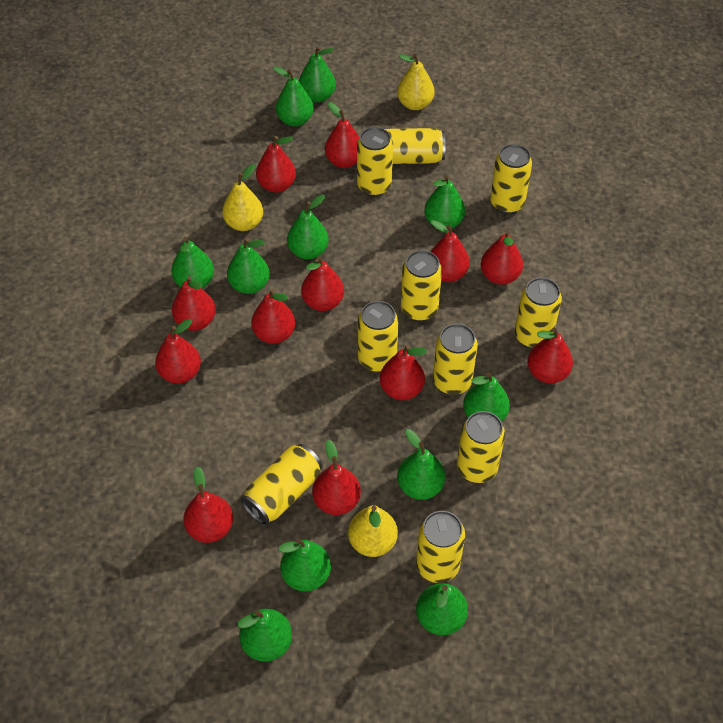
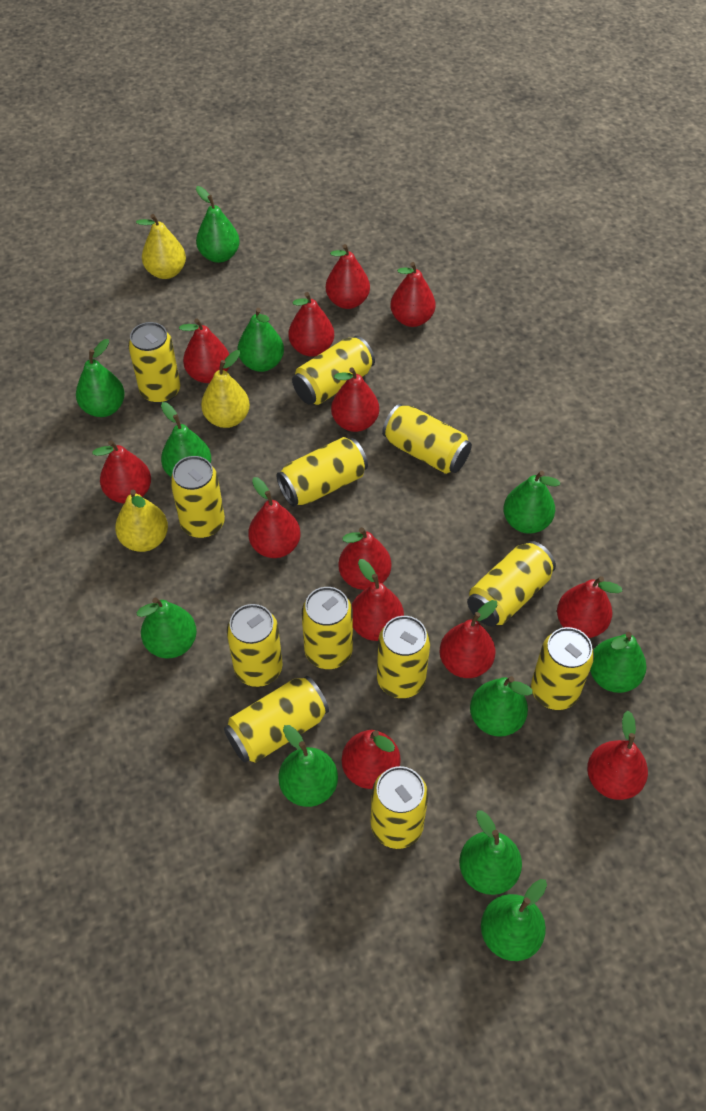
red pear: [155,319,201,384] [172,276,216,331] [183,467,233,543] [251,289,295,344] [256,136,296,193] [301,257,344,311] [312,440,361,515] [325,102,360,168] [380,345,427,400] [430,220,470,282] [481,230,523,285] [527,328,573,383] = 12 -> [92,440,151,503] [179,319,229,383] [248,477,301,558] [288,292,334,357] [326,244,370,309] [331,367,379,432] [338,527,391,590] [342,730,401,789] [352,559,404,641] [390,262,435,327] [439,600,497,678] [557,576,622,638] [587,710,648,800] = 13
yellow can: [241,444,322,525] [357,127,393,196] [358,301,399,372] [385,128,445,164] [401,250,442,321] [416,511,465,583] [433,324,478,395] [457,411,505,483] [490,144,532,214] [515,277,562,348] = 10 -> [128,322,180,404] [170,456,225,538] [224,676,329,763] [227,604,283,687] [276,437,368,507] [292,336,375,405] [302,587,353,669] [371,766,428,849] [377,616,430,698] [382,404,472,474] [467,541,556,626] [531,627,594,710] = 12

